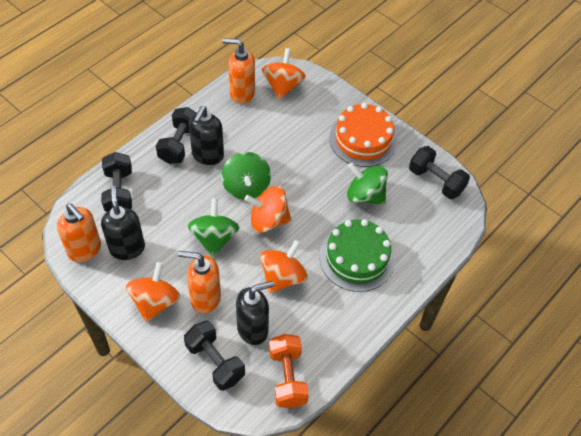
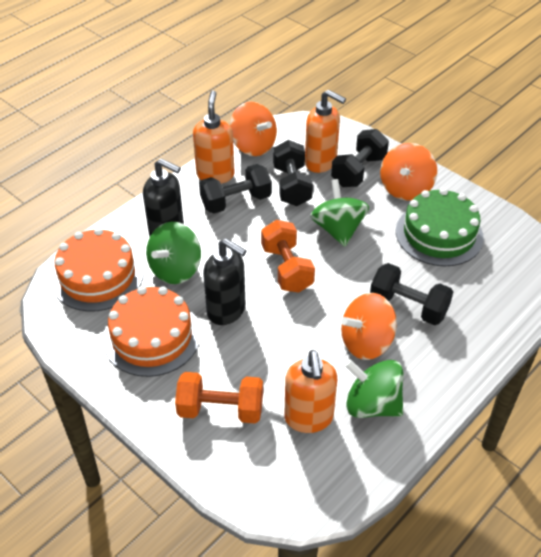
black soap dispenser: [101,186,145,260] [189,106,224,165] [236,281,275,345] = 3 -> [143,158,184,236] [203,238,247,325] = 2
orange cake: [329,103,398,167] = 1 -> [51,228,144,311] [103,286,201,377] = 2
orange dumbbell: [269,334,309,408] = 1 -> [175,372,263,424] [261,220,315,293] = 2
orange spinning top: [126,262,180,322] [245,186,291,233] [260,240,308,293] [262,48,306,100] = 4 -> [230,102,277,156] [341,293,397,360] [380,143,437,200] = 3

